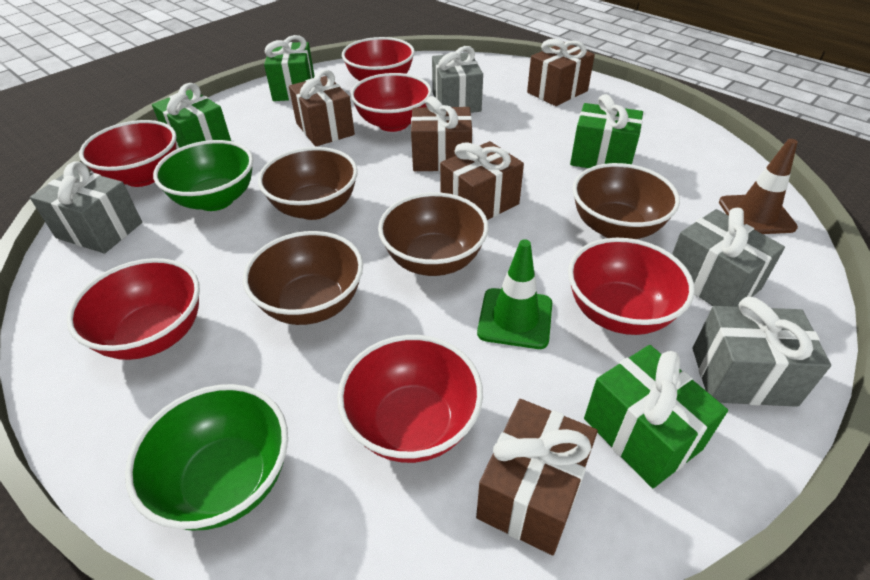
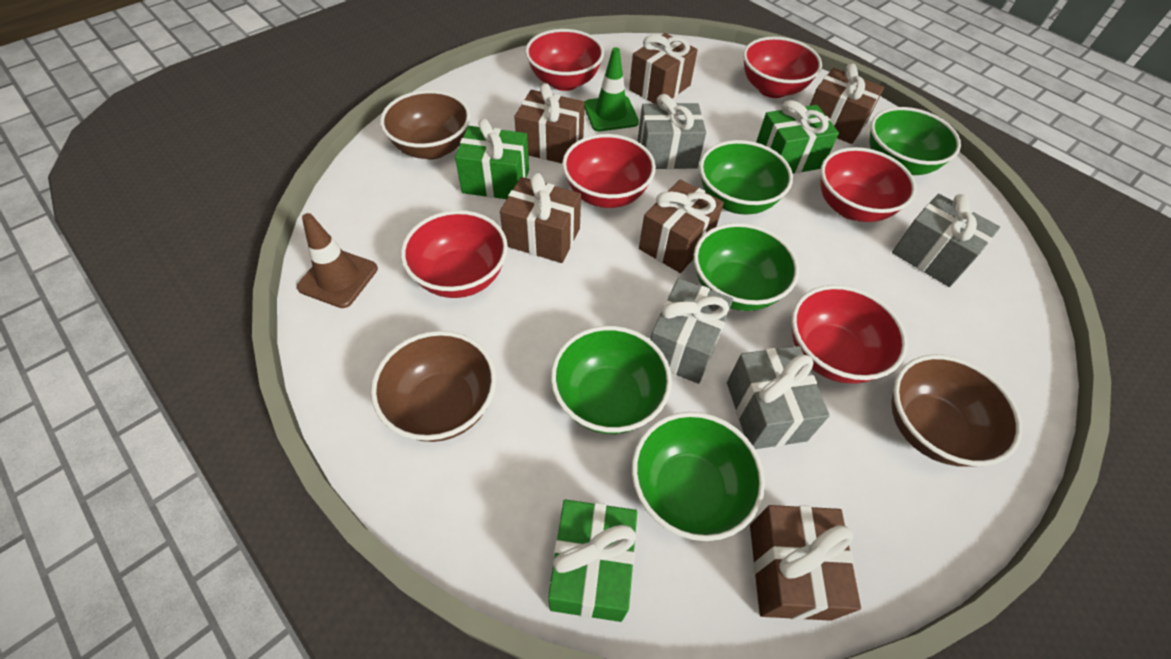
brown bowl: [243,231,363,325] [258,147,358,220] [378,192,489,276] [572,163,680,239] = 4 -> [371,331,496,442] [380,90,470,159] [891,355,1022,467] = 3
brown gift: [289,70,355,147] [411,96,472,171] [440,141,524,220] [476,399,598,555] [527,39,595,106] = 5 -> [500,173,581,263] [514,83,585,163] [629,33,698,104] [639,179,724,273] [750,505,861,621] [810,63,884,144] = 6
green bowl: [125,384,288,530] [153,140,253,211] = 2 -> [551,326,672,434] [632,412,765,541] [694,223,799,311] [699,140,793,214] [869,107,961,175] = 5
green gift: [152,83,231,149] [264,35,315,101] [570,94,643,168] [584,345,728,488] = 4 -> [455,119,529,199] [548,499,637,622] [756,100,839,174] = 3

